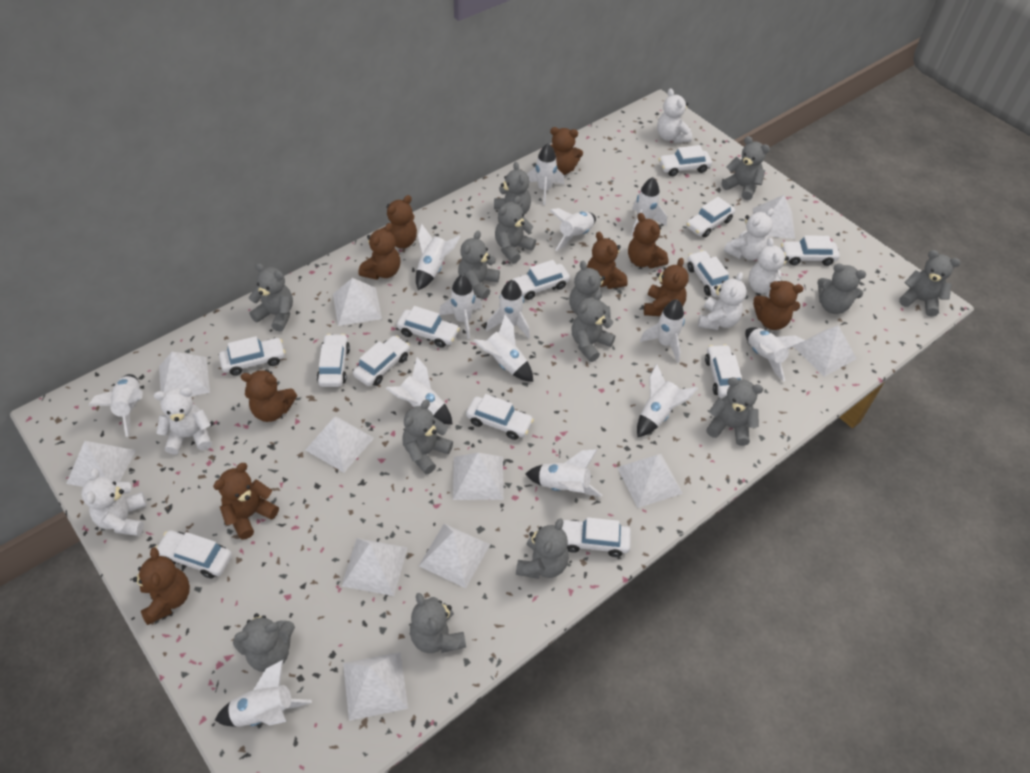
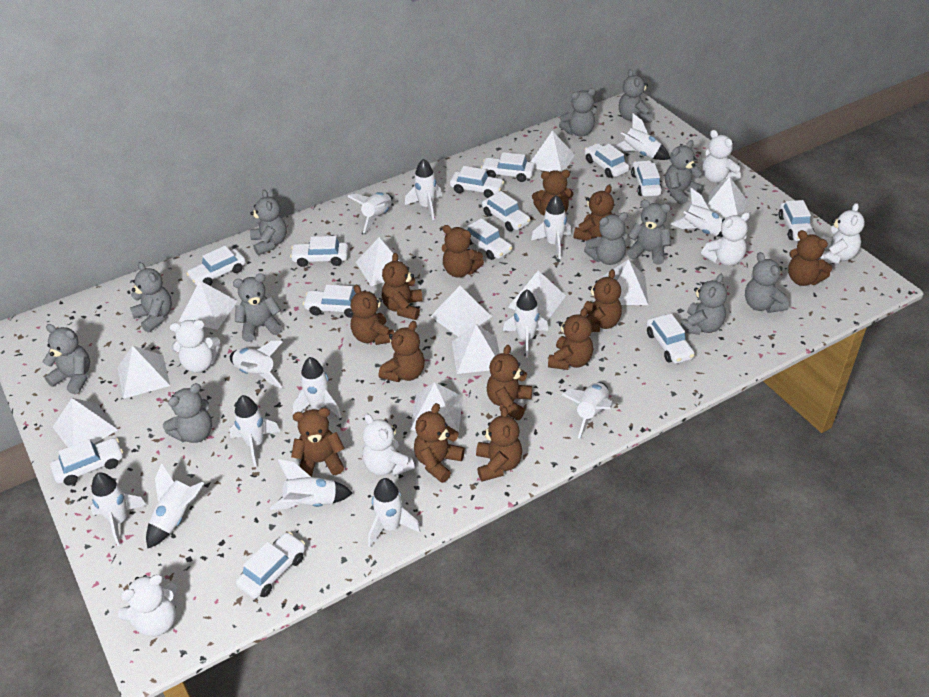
brown teddy bear: [133,547,190,625] [213,463,279,540] [241,369,297,422] [358,223,401,280] [381,195,417,249] [550,127,583,175] [587,232,628,289] [628,213,669,269] [644,258,689,316] [753,281,803,330] = 10 -> [291,408,344,477] [350,284,394,345] [379,321,425,382] [382,253,423,320] [414,403,465,483] [442,225,484,278] [476,406,522,481] [487,345,532,420] [532,170,573,216] [548,307,593,370] [573,185,614,241] [583,269,622,332] [788,230,832,286] = 13
grey teddy bear: [233,613,295,672] [249,263,293,332] [403,399,453,474] [410,593,466,653] [458,231,500,299] [494,162,531,222] [495,196,536,263] [516,518,569,579] [569,261,611,318] [571,291,615,362] [706,377,763,446] [722,136,770,200] [817,264,866,314] [899,250,961,317] = 14 -> [43,324,90,394] [130,262,172,333] [163,383,212,443] [233,273,282,342] [250,190,287,255] [559,88,596,137] [584,212,628,265] [619,69,652,123] [627,200,671,265] [665,140,704,205] [681,274,727,335] [745,252,789,313] = 12

